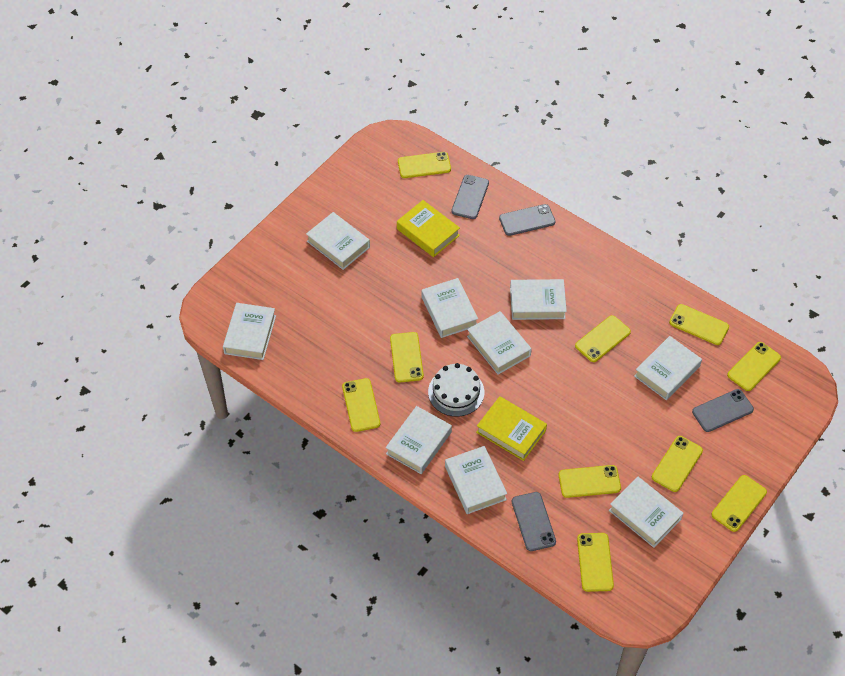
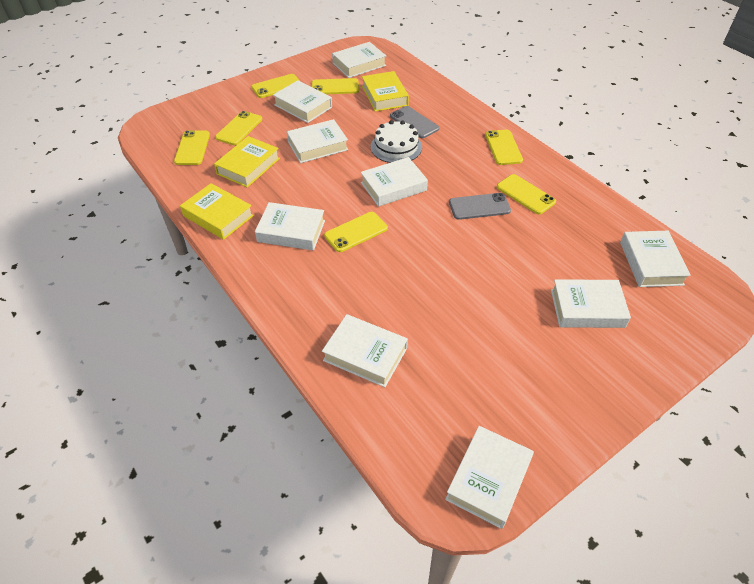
grey phone: [451,175,489,219] [499,204,556,236] [512,492,556,551] [692,389,754,432] = 4 -> [390,106,439,138] [449,193,511,220] = 2
yellow book: [397,200,460,257] [476,396,547,461] = 2 -> [180,183,254,240] [214,136,280,188] [362,71,409,112] = 3
yellow phone: [342,378,380,432] [390,332,424,382] [398,152,451,178] [558,465,621,498] [575,315,631,362] [577,533,614,592] [652,436,703,492] [669,304,729,345] [711,475,767,532] [727,342,781,391] = 10 -> [174,130,210,165] [215,111,262,145] [251,74,301,98] [312,78,359,94] [324,212,388,252] [485,130,523,165] [497,174,556,214] = 7

